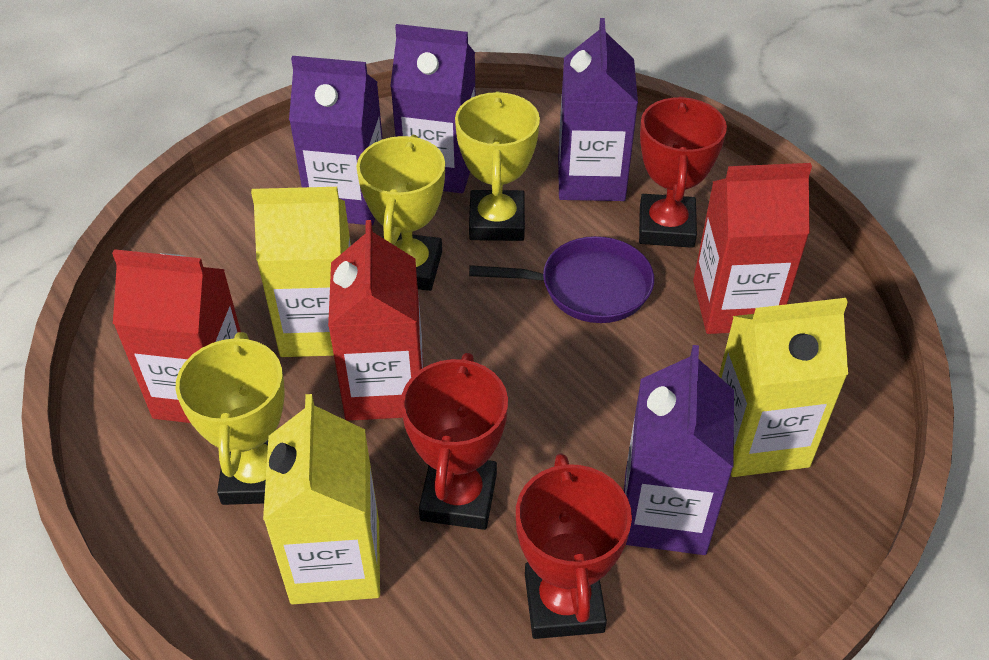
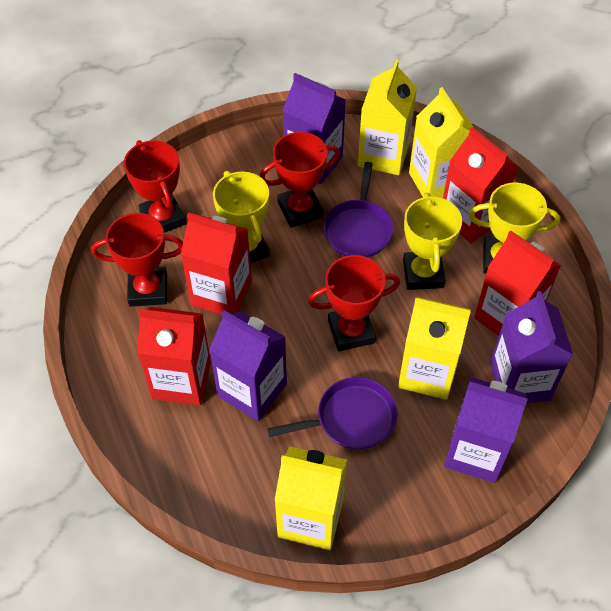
purple pan: [469,236,654,323] = 1 -> [267,377,398,450] [323,162,393,257] = 2
red carton: [112,249,241,423] [328,220,423,421] [693,163,812,334] = 3 -> [137,307,211,406] [181,212,252,315] [443,127,518,243] [474,230,561,336] = 4
red trophy: [401,353,508,530] [516,453,632,639] [639,96,727,248] = 3 -> [91,213,183,307] [124,140,186,233] [260,132,341,228] [308,255,400,351] = 4
yellow carton: [251,187,351,357] [263,394,380,604] [719,298,848,477] = 3 -> [274,446,347,550] [358,60,417,175] [398,297,471,400] [409,87,474,198] = 4

